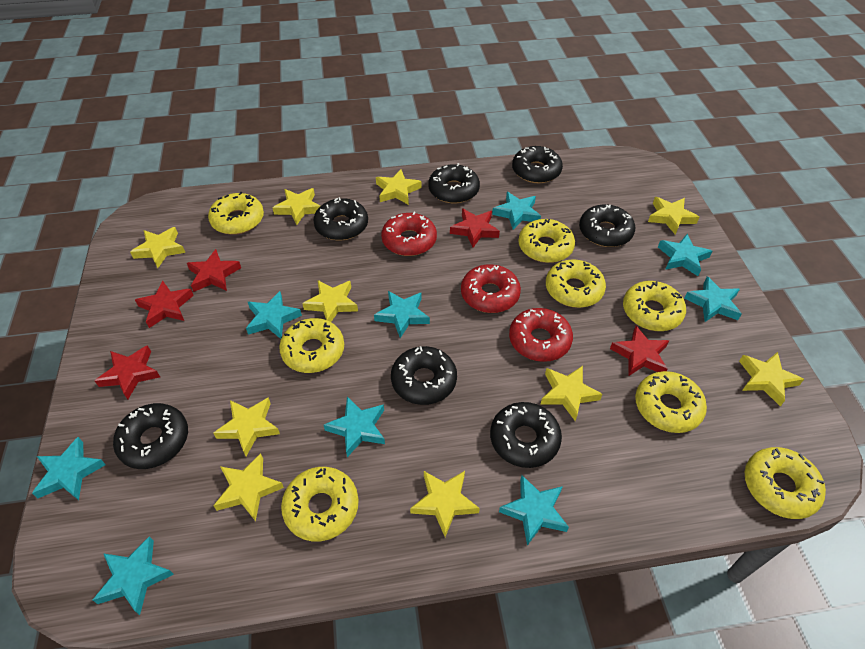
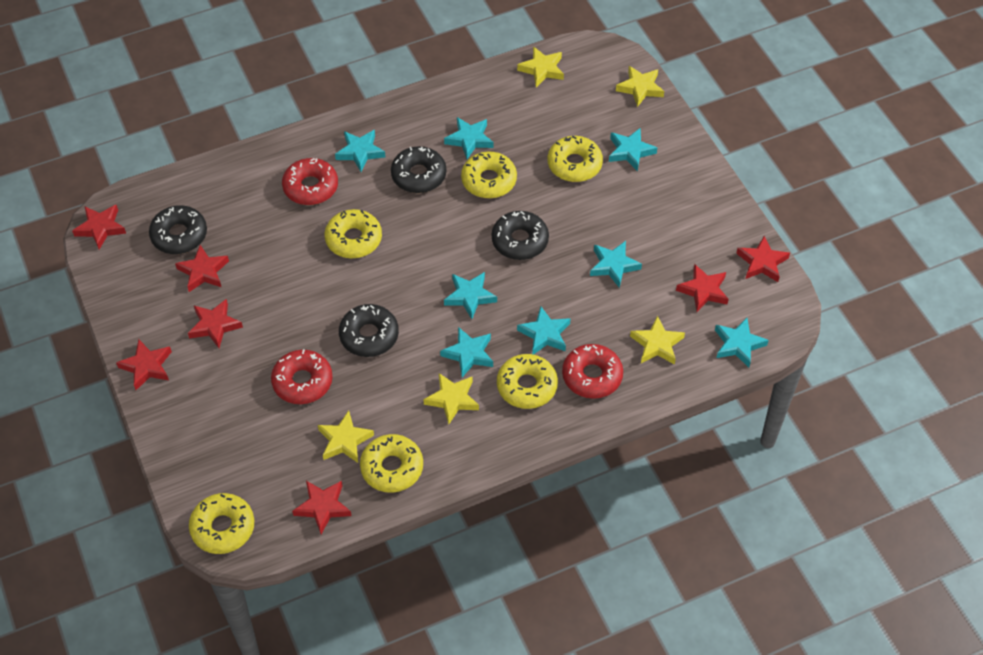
black donut: [113,403,188,469] [313,197,368,240] [391,346,457,405] [428,163,480,204] [490,402,562,468] [512,146,563,183] [579,204,635,247] = 7 -> [149,205,207,254] [339,304,399,357] [391,146,446,193] [492,211,549,260] = 4
red star: [95,345,160,400] [135,280,194,328] [187,249,241,292] [450,208,500,248] [610,326,669,376] = 5 -> [72,205,126,249] [116,339,172,390] [175,245,229,292] [188,299,243,348] [292,481,352,534] [676,264,729,312] [736,236,790,282] = 7
turquoise star: [32,437,106,500] [93,536,174,615] [246,291,302,339] [324,397,385,457] [374,291,430,338] [492,192,541,230] [499,475,569,545] [658,234,712,276] [684,276,742,322] = 9 -> [335,130,385,172] [440,327,493,377] [444,117,494,159] [444,272,497,319] [517,306,571,355] [590,241,642,288] [609,128,657,171] [715,318,769,367] = 8
yellow donut: [208,192,264,235] [279,318,344,373] [281,467,359,541] [518,219,575,263] [546,259,606,308] [623,281,686,331] [635,371,707,433] [745,447,826,519] = 8 -> [189,493,254,554] [324,209,382,258] [360,434,423,493] [461,152,517,198] [497,354,558,409] [547,136,603,182] = 6
yellow star: [130,227,186,268] [213,397,280,456] [213,453,284,521] [273,188,320,225] [302,280,358,322] [376,169,422,205] [410,471,480,537] [540,366,602,421] [648,197,699,235] [739,352,804,406] = 10 -> [318,411,374,463] [424,373,479,424] [517,46,564,87] [616,66,664,107] [630,316,685,365] = 5

